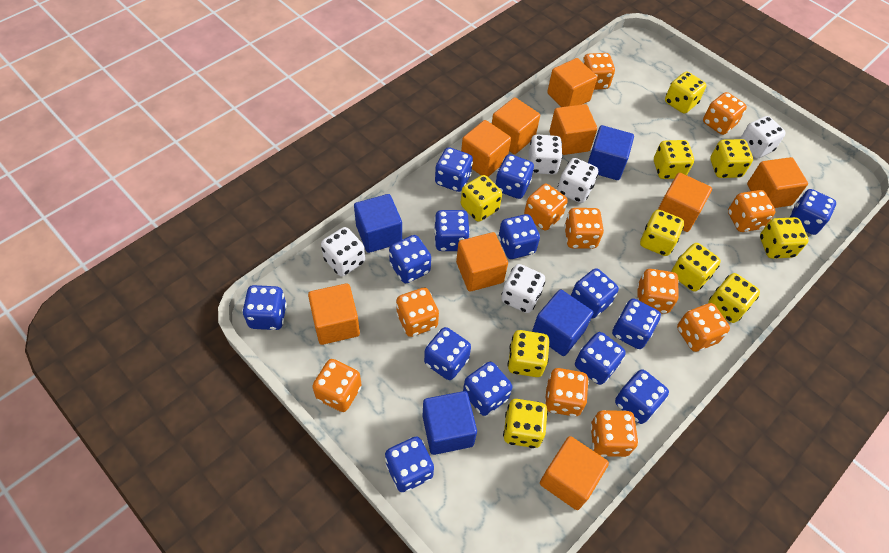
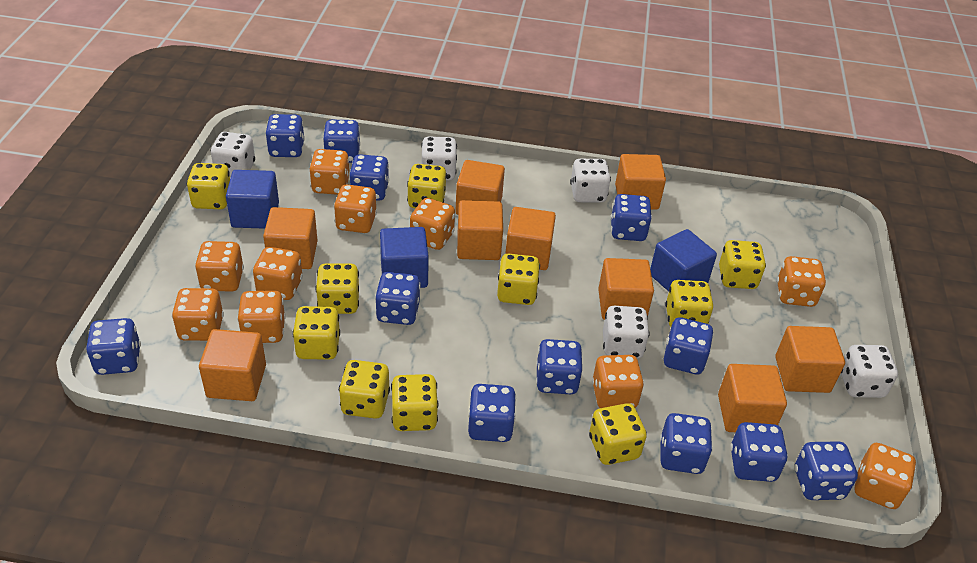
blue cube: [354,194,402,253] [423,391,477,455] [532,290,593,356] [588,125,634,180] = 4 -> [226,170,279,229] [380,227,429,288] [650,229,717,292] = 3
blue dice: [242,285,287,330] [385,436,434,492] [389,235,431,283] [424,327,471,380] [434,210,470,251] [435,147,473,192] [463,362,512,416] [495,154,534,199] [498,214,540,259] [571,268,619,319] [575,332,626,385] [612,298,661,349] [615,370,669,424] [789,189,836,235] = 14 -> [86,318,141,375] [266,114,305,157] [323,120,360,163] [350,154,389,201] [375,272,421,325] [468,384,516,442] [536,339,582,394] [611,194,652,241] [660,413,713,474] [664,317,714,374] [730,422,788,482] [794,441,858,500] = 12
orange dice: [312,359,362,412] [396,288,439,337] [524,184,568,231] [544,368,589,417] [564,208,604,249] [583,53,615,90] [590,410,638,457] [637,269,679,314] [677,303,730,352] [703,92,747,135] [728,190,776,232] = 11 -> [172,288,224,341] [195,241,244,292] [237,291,286,343] [253,247,303,300] [310,149,350,195] [334,184,377,233] [410,198,455,250] [592,355,644,408] [777,256,826,307] [855,443,916,509] = 10

